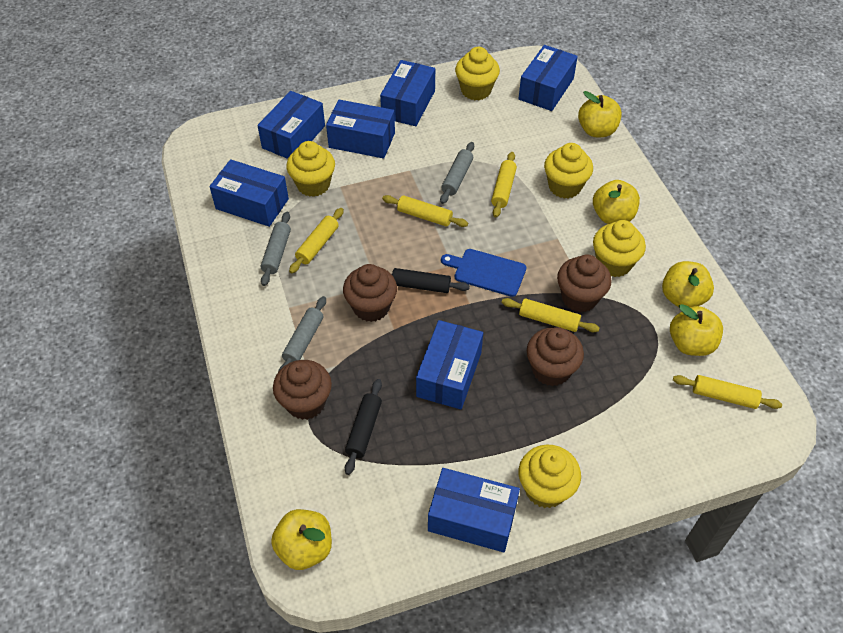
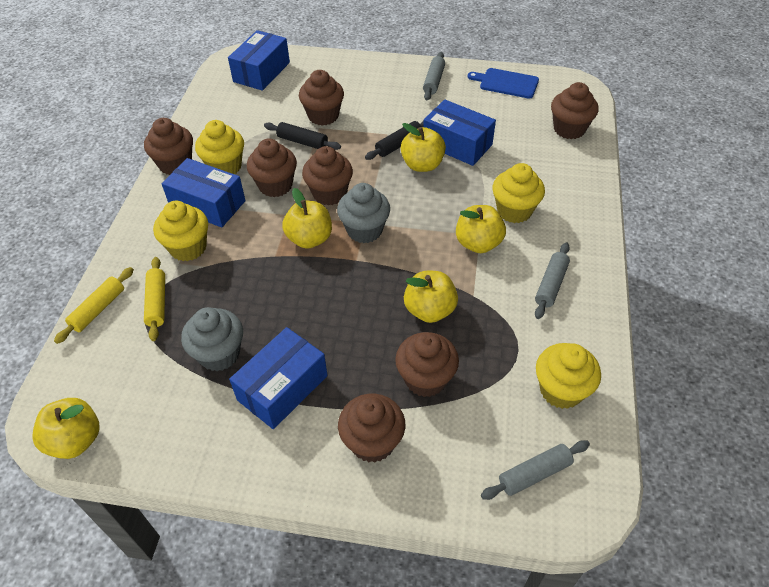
blue box: [209,159,289,227] [257,91,325,159] [326,100,395,159] [380,60,435,126] [416,320,483,410] [428,468,520,552] [519,45,578,111] = 7 -> [162,158,246,228] [228,30,290,91] [229,327,328,429] [423,99,496,166] = 4
brown cupcake: [273,360,332,420] [343,264,397,322] [527,327,584,386] [557,254,611,312] = 4 -> [144,118,193,175] [247,138,297,197] [299,70,344,126] [302,146,353,205] [338,394,405,463] [395,332,459,397] [551,82,599,139] = 7
grey cupcake: none = 0 -> [181,307,243,371] [337,183,390,243] = 2
yellow cupcake: [286,141,335,197] [455,47,500,100] [519,445,581,508] [544,143,593,199] [593,220,646,277] = 5 -> [153,201,208,261] [195,120,244,174] [492,163,545,223] [536,343,601,409] = 4
yellow rolling pin: [289,208,344,273] [382,195,468,227] [491,152,517,218] [501,298,599,332] [673,375,782,409] = 5 -> [54,267,134,344] [144,257,165,341] = 2

